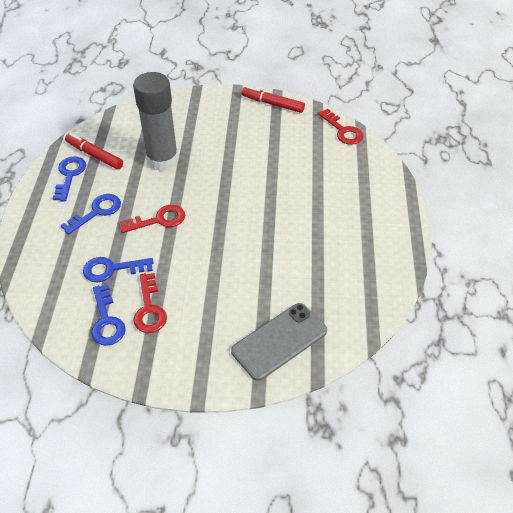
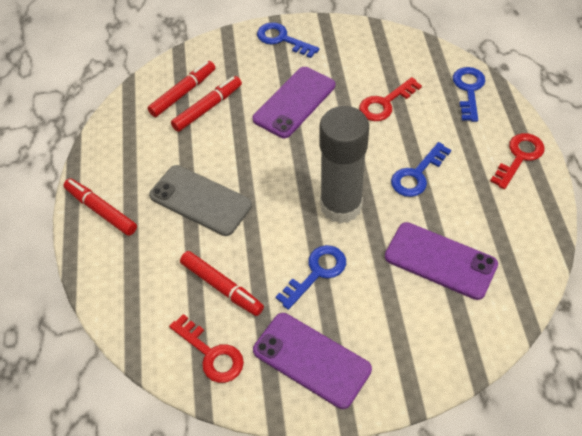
purple phone: none = 0 -> [252,67,335,138] [253,313,372,409] [385,222,498,300] = 3
red marker: [65,133,123,169] [241,86,305,113] = 2 -> [64,179,137,236] [148,61,215,117] [171,76,242,132] [180,251,264,316] = 4

